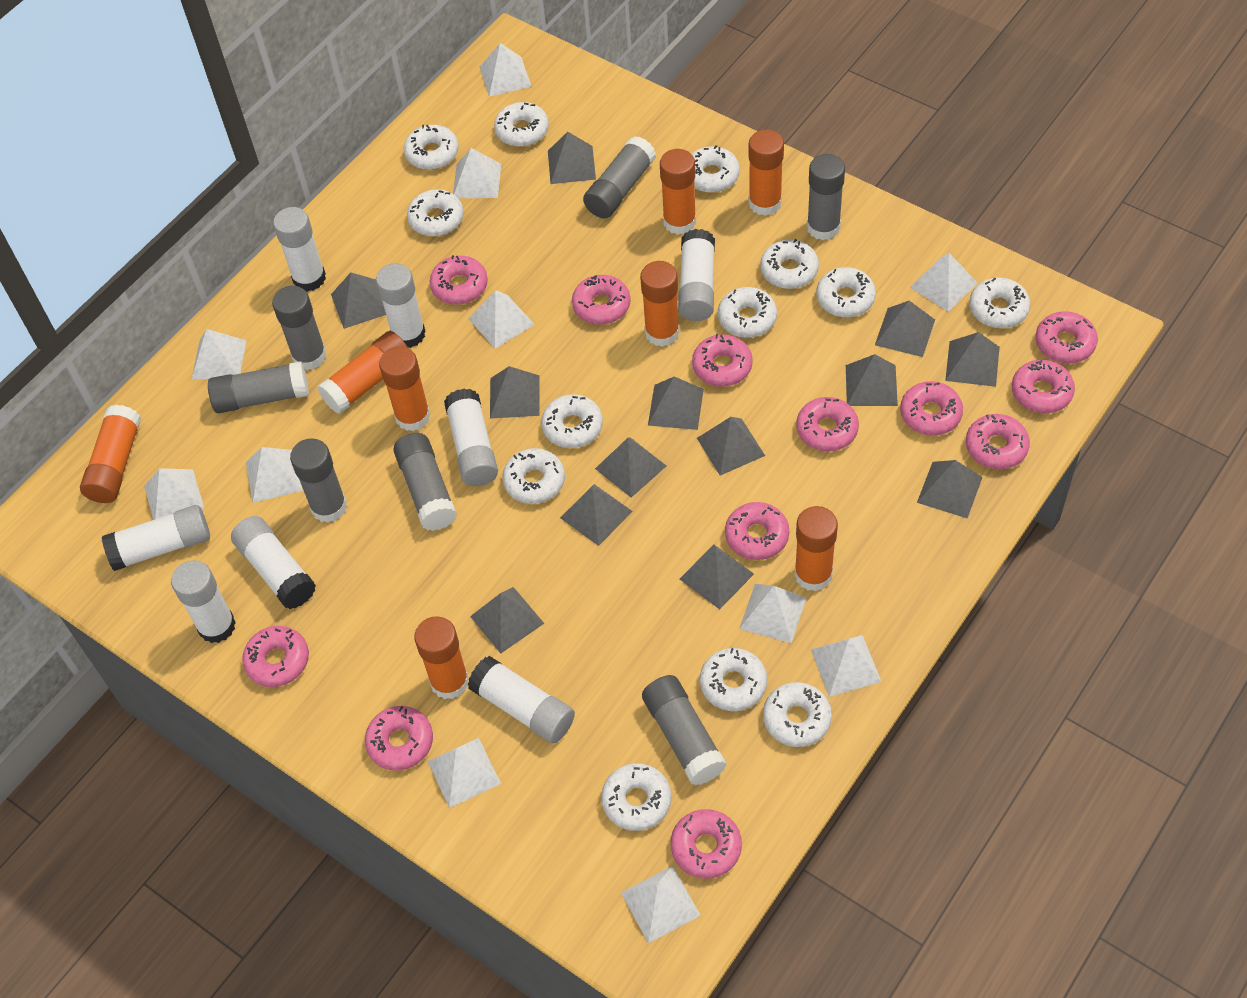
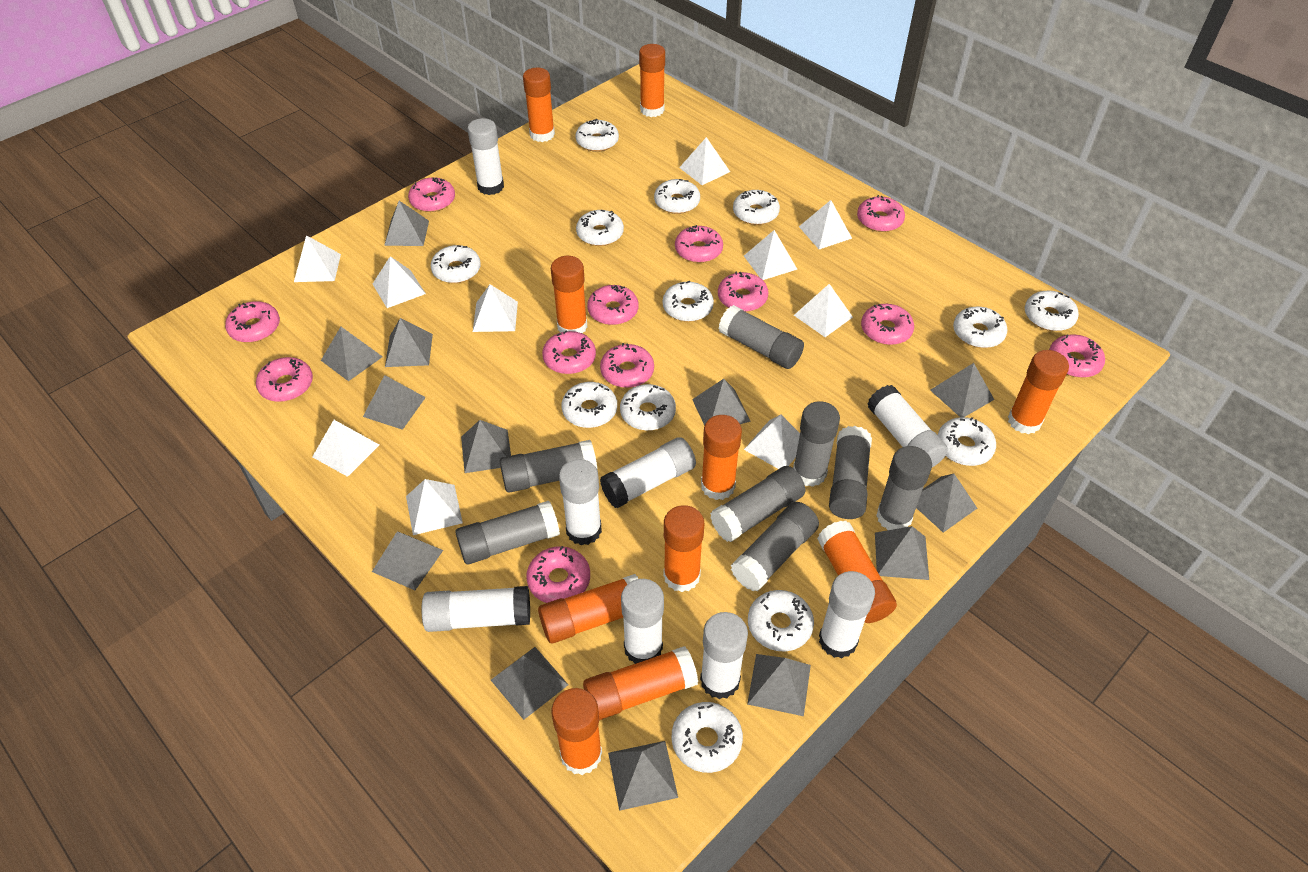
grey glue stick: [208,361,309,413] [272,286,327,370] [290,438,347,523] [393,433,457,531] [583,136,656,218] [642,675,727,785] [807,154,845,240] = 7 -> [455,501,560,564] [499,440,597,493] [710,466,806,542] [718,305,804,369] [731,502,819,591] [793,401,840,487] [829,426,872,519] [876,446,932,530] = 8
orange glue stick: [80,405,141,503] [317,331,408,414] [379,346,430,431] [414,616,469,699] [640,261,680,347] [660,149,696,235] [748,129,784,216] [794,506,838,591] = 8 -> [523,68,555,142] [538,574,638,643] [551,256,587,334] [552,688,602,775] [583,646,698,720] [639,44,665,117] [663,505,704,592] [701,415,742,500] [817,521,897,623] [1008,350,1069,434] = 10
white pyramid: [144,468,204,520] [192,329,247,379] [246,447,303,503] [428,738,501,808] [453,148,501,198] [468,290,535,348] [480,43,532,97] [621,866,701,943] [739,584,806,643] [811,635,882,697] [910,253,978,312] = 11 -> [294,235,341,282] [312,420,379,477] [373,256,426,308] [406,479,463,535] [473,284,518,332] [679,137,730,185] [744,230,798,280] [744,414,800,469] [794,284,853,337] [799,200,852,249] = 10

